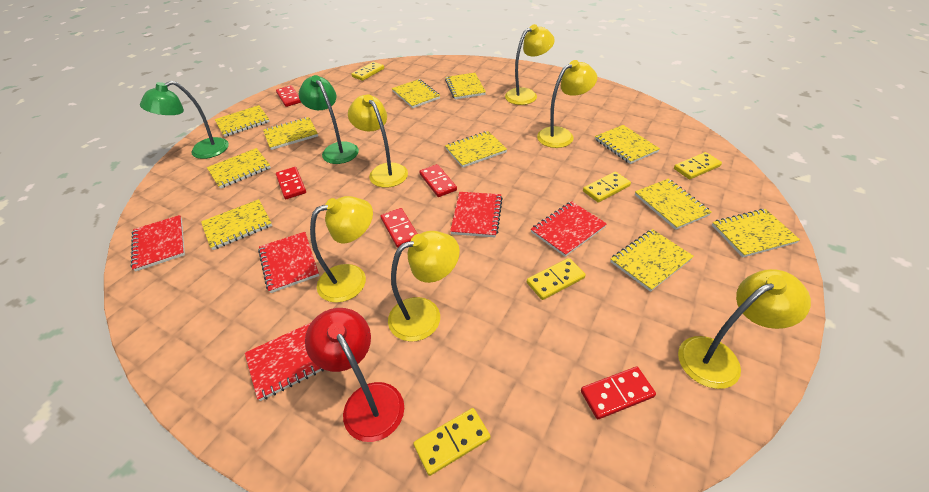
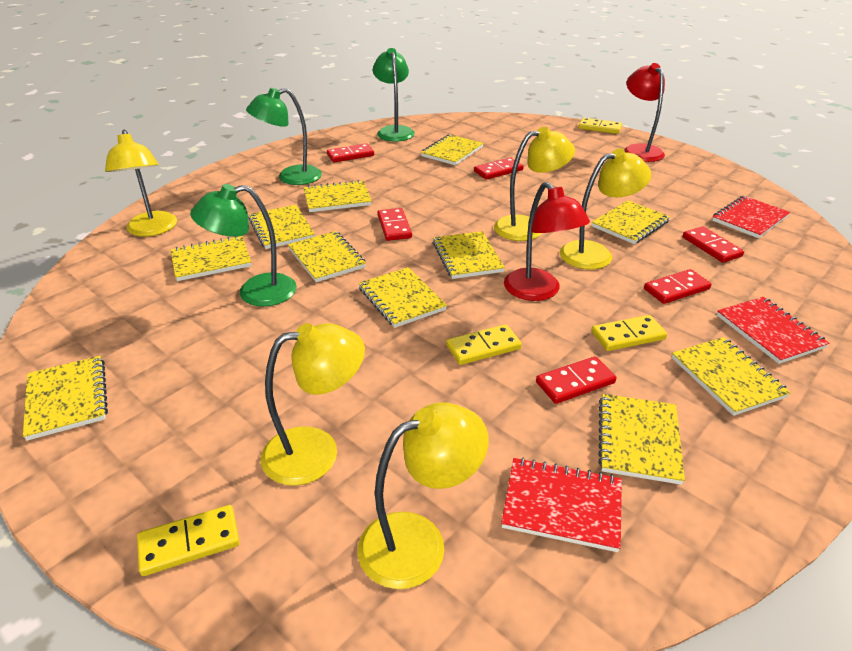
green lamp: [140,81,229,159] [298,75,359,164] = 2 -> [190,184,297,307] [246,88,322,185] [373,48,415,142] = 3
red domino: [276,85,301,107] [276,167,306,199] [381,208,417,248] [419,164,457,197] [581,367,656,419] = 5 -> [327,143,374,162] [377,208,412,241] [474,158,524,180] [536,356,617,404] [644,269,711,304] [683,226,744,263] = 6
red lamp: [305,308,404,442] = 1 -> [504,182,590,301] [624,63,665,162] = 2
red notebook: [130,215,185,272] [245,323,324,401] [258,232,319,293] [450,192,503,237] [531,201,607,257] = 5 -> [501,457,622,552] [712,196,790,238] [717,297,829,364] = 3
yellow domino: [351,62,384,81] [413,408,491,476] [527,258,586,300] [583,172,631,202] [674,152,722,179] = 5 -> [137,505,240,576] [446,324,522,365] [578,118,622,134] [591,315,667,351] = 4
yellow lamp: [310,196,373,303] [348,94,408,188] [388,231,460,342] [505,24,555,105] [537,60,597,148] [678,269,811,389] = 6 -> [105,130,177,237] [261,323,365,486] [358,402,489,589] [494,127,575,241] [559,149,651,269] = 5

